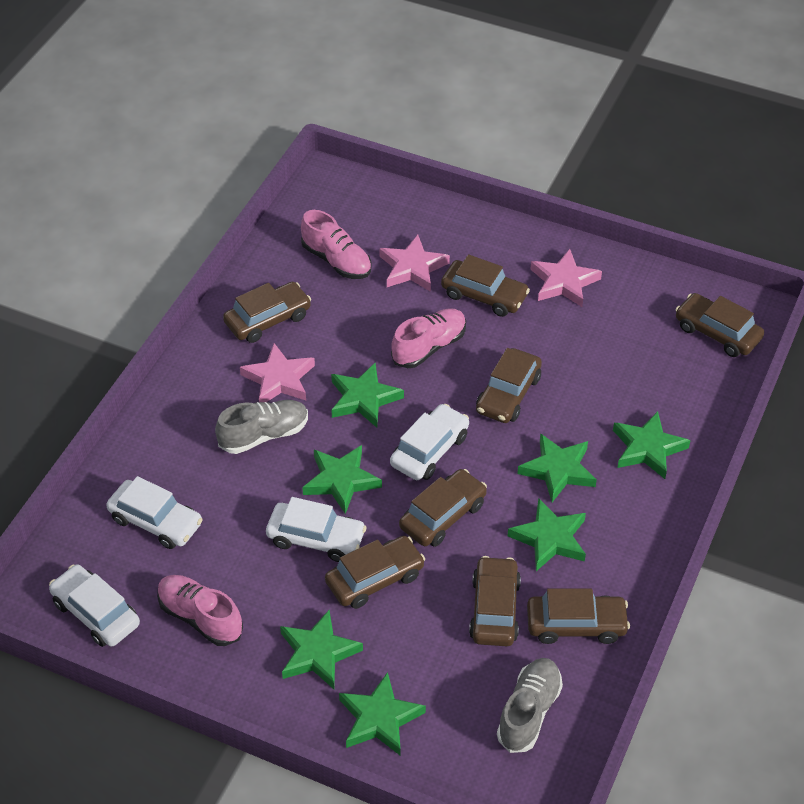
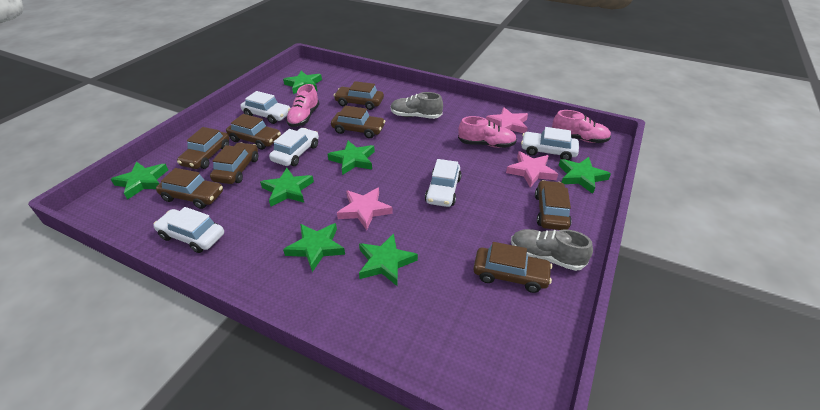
white car: [49,565,140,647] [106,476,203,549] [266,497,366,562] [390,404,469,480] = 4 -> [153,207,224,253] [240,91,291,124] [269,128,319,166] [425,159,462,207] [521,127,579,160] = 5

